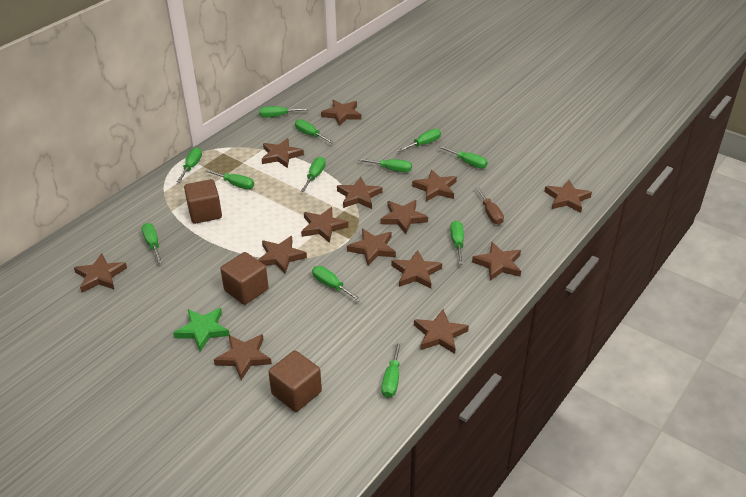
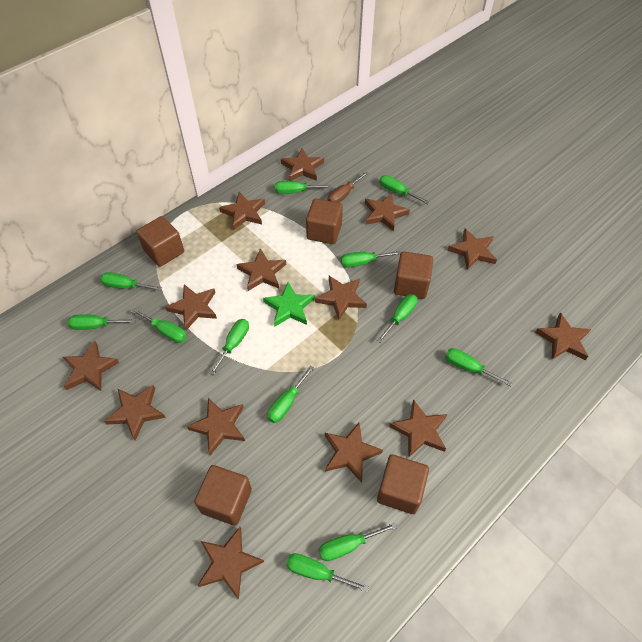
brown cube: [184,179,222,224] [220,252,269,305] [268,350,322,412] = 3 -> [136,216,184,267] [194,465,252,526] [306,199,343,244] [377,454,429,514] [394,251,433,299] = 5

